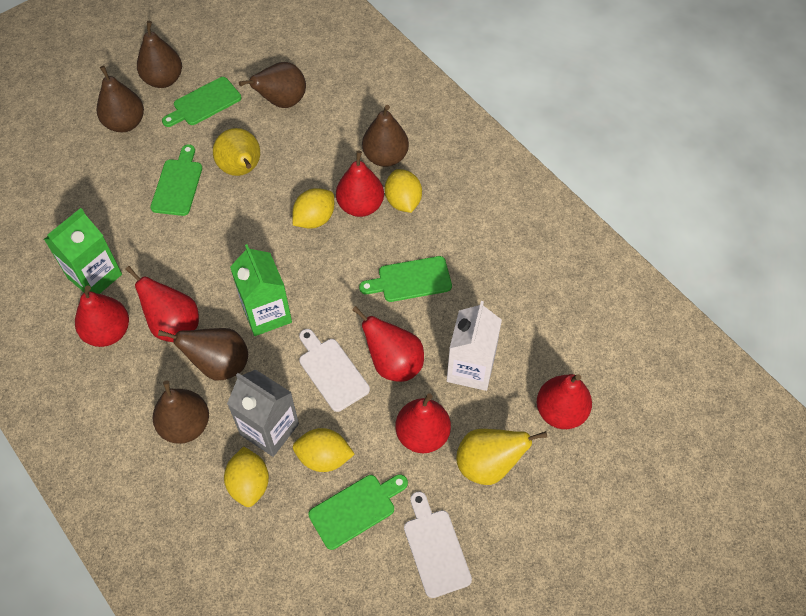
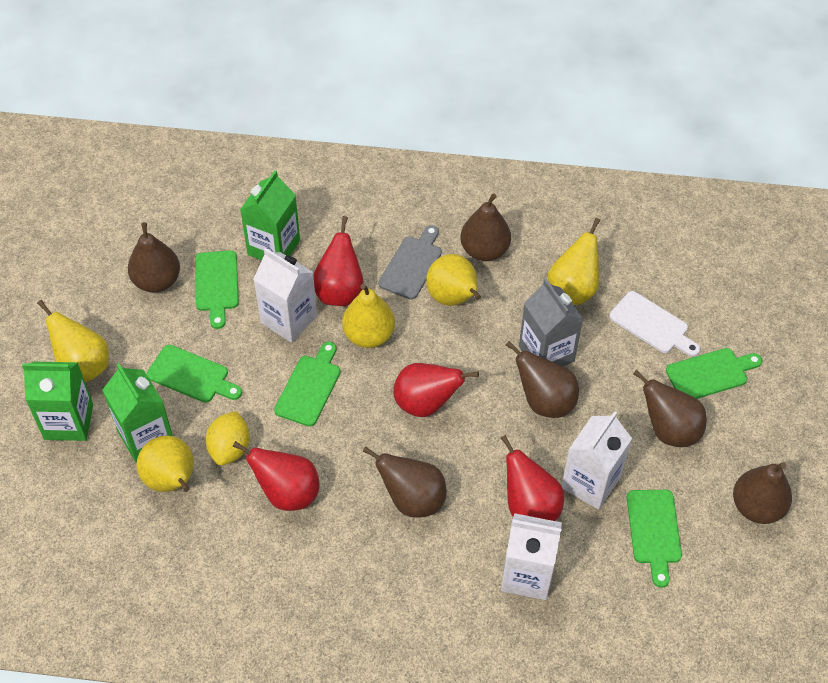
green carton: [44,208,122,294] [230,244,292,336] = 2 -> [22,362,93,441] [103,363,173,462] [240,170,300,260] = 3
green cutting board: [150,144,202,216] [162,77,241,127] [308,474,408,550] [359,256,452,302] = 4 -> [146,345,242,403] [195,250,239,329] [274,341,340,427] [627,490,682,588] [666,348,762,399] = 5
grey cutting board: none = 0 -> [378,225,442,300] = 1
red pear: [75,285,129,347] [125,266,199,342] [336,151,384,217] [352,306,424,382] [395,393,451,453] [537,374,592,429] = 6 -> [232,441,319,511] [313,216,364,306] [393,363,479,417] [501,435,564,521] = 4
white carton: [447,301,502,391] = 1 -> [253,248,317,343] [501,513,562,600] [561,411,632,510] = 3
white cutting board: [299,329,370,412] [404,491,472,598] = 2 -> [609,291,700,357] = 1
yellow lemon: [224,447,269,507] [292,188,334,229] [293,428,355,472] [385,169,422,213] = 4 -> [206,411,250,465] = 1
yellow pear: [213,128,260,176] [456,429,547,485] = 2 -> [37,300,109,382] [136,436,194,492] [342,283,395,348] [426,254,481,306] [548,218,600,305] = 5

